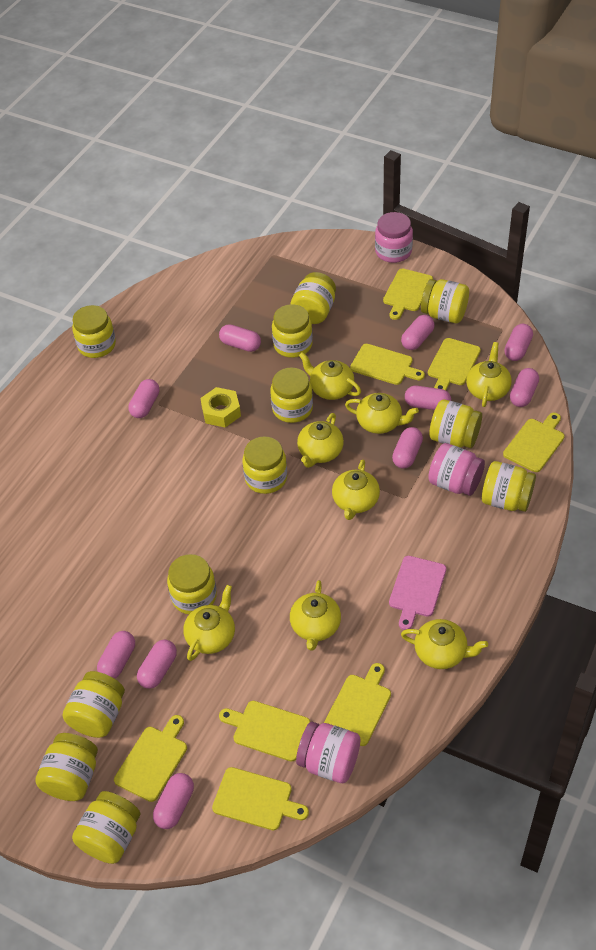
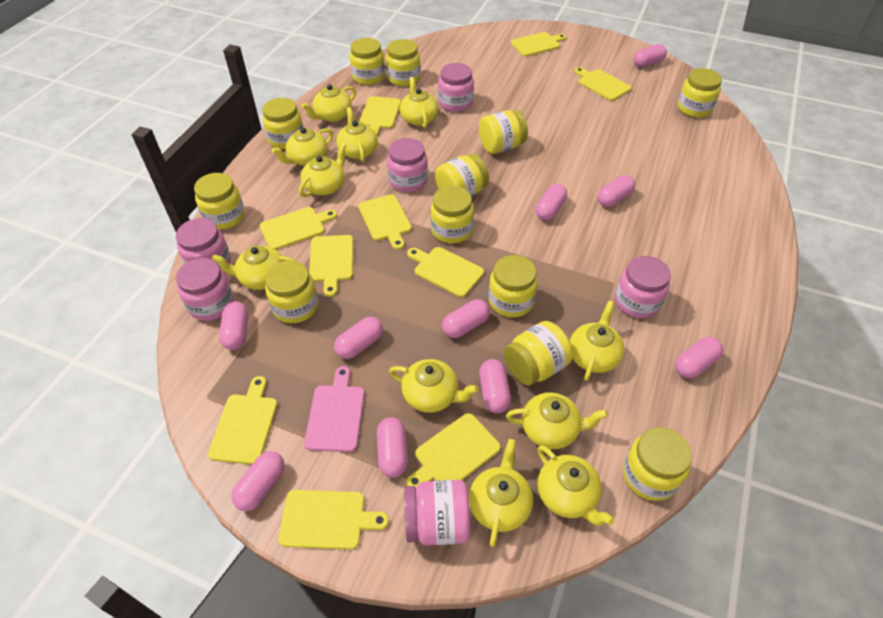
pink jar: [296,722,360,783] [375,212,413,263] [428,443,485,496] = 3 -> [176,218,231,269] [176,258,234,321] [387,138,428,192] [404,480,470,545] [438,63,474,112] [615,256,671,318] = 6
yellow cutting board: [114,715,187,802] [212,767,309,830] [219,701,310,761] [324,663,391,746] [350,344,425,385] [383,269,433,320] [428,338,481,390] [503,413,565,472] = 8 -> [208,376,277,465] [259,207,337,250] [278,490,389,550] [309,235,353,297] [358,194,412,250] [359,96,401,135] [406,413,501,488] [407,247,484,297] [511,32,567,57] [574,67,632,101] = 10
yellow nut: [200,387,241,427] = 1 -> none = 0
yellow teapot: [183,585,235,661] [290,580,341,651] [297,413,344,468] [299,352,361,400] [332,459,380,520] [345,393,419,434] [401,619,488,669] [466,342,512,407] = 8 -> [212,246,295,290] [272,127,333,166] [299,143,346,197] [301,84,356,122] [336,107,378,162] [389,359,478,413] [400,77,439,128] [469,439,533,547] [506,392,608,449] [537,445,614,526] [570,301,625,381] = 11

